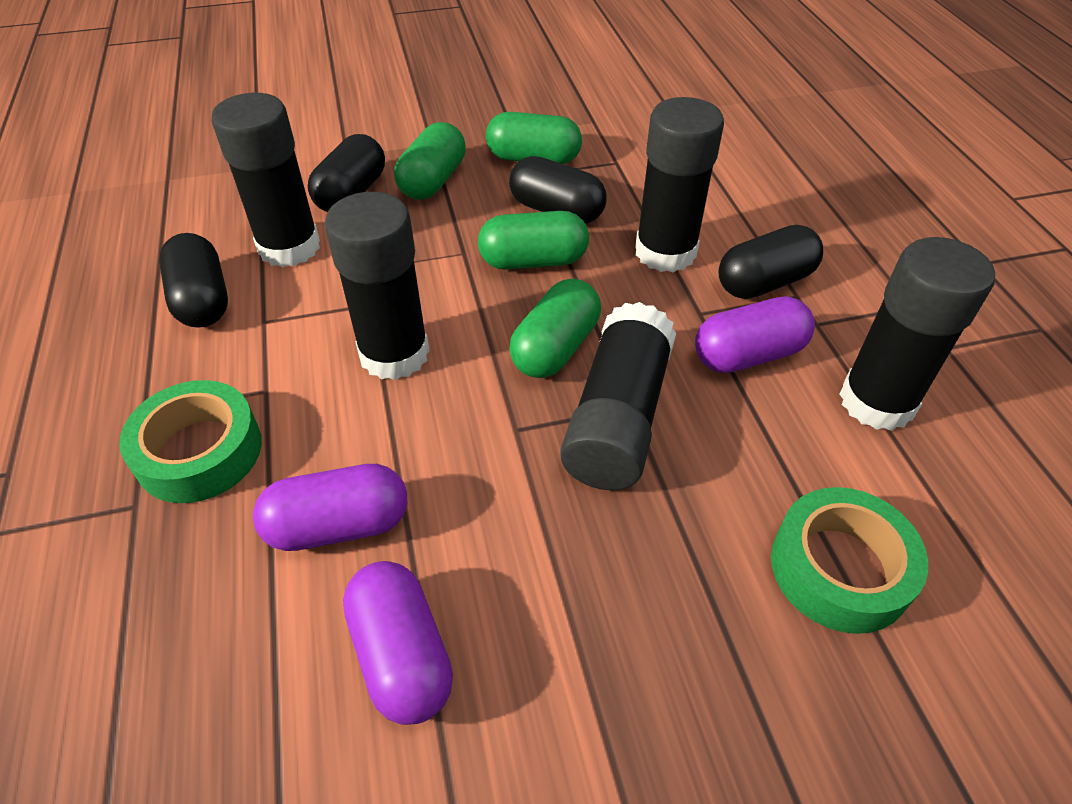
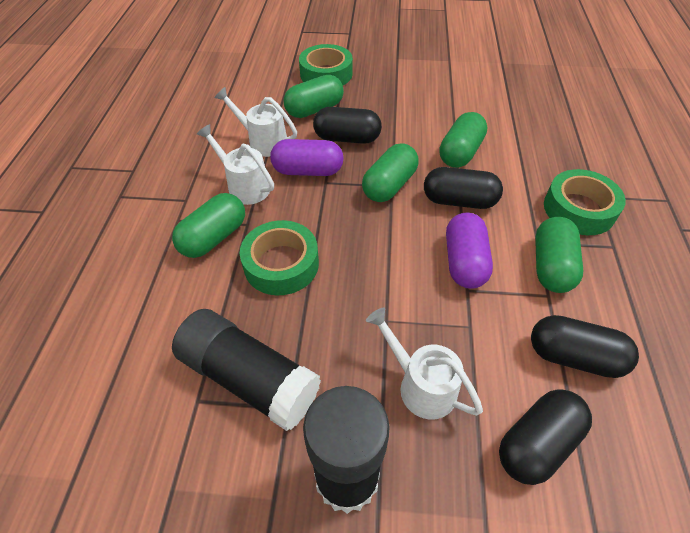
black glue stick: [211,93,320,267] [324,192,429,380] [560,302,676,491] [635,97,724,272] [840,237,995,431] = 5 -> [172,309,321,431] [303,386,390,514] = 2
green capsule: [394,122,466,200] [478,211,589,270] [486,112,582,164] [509,279,601,378] = 4 -> [172,193,245,258] [284,75,344,118] [362,143,419,202] [439,112,487,168] [535,217,583,293] = 5
green tape: [119,380,262,503] [771,487,928,634] = 2 -> [240,220,319,295] [299,44,353,85] [544,169,626,235] = 3
purple capsule: [253,464,407,551] [343,561,453,725] [695,296,815,373] = 3 -> [270,139,344,176] [446,213,493,289] = 2
white watering can: none = 0 -> [197,124,274,205] [214,87,297,157] [366,308,483,420] = 3

